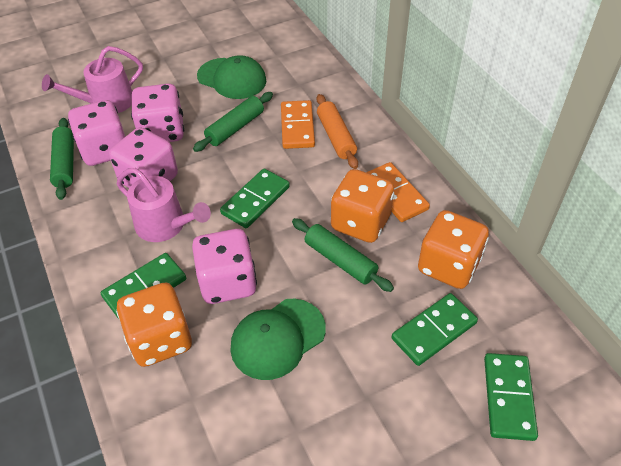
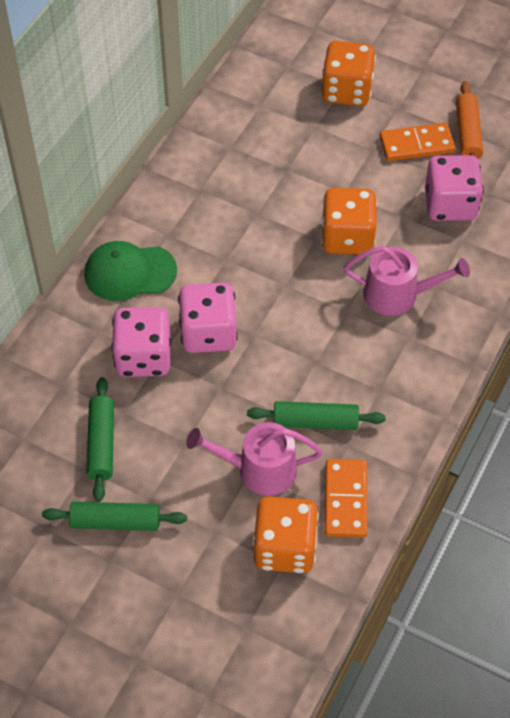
green cap: [197,55,266,99] [231,299,326,380] = 2 -> [84,241,177,301] = 1
green domino: [101,253,186,320] [220,168,290,228] [392,293,478,366] [484,353,538,441] = 4 -> none = 0
pink dice: [68,100,125,166] [109,127,178,188] [131,84,184,142] [192,229,257,304] = 4 -> [111,307,171,377] [178,282,237,353] [425,155,484,221] = 3

